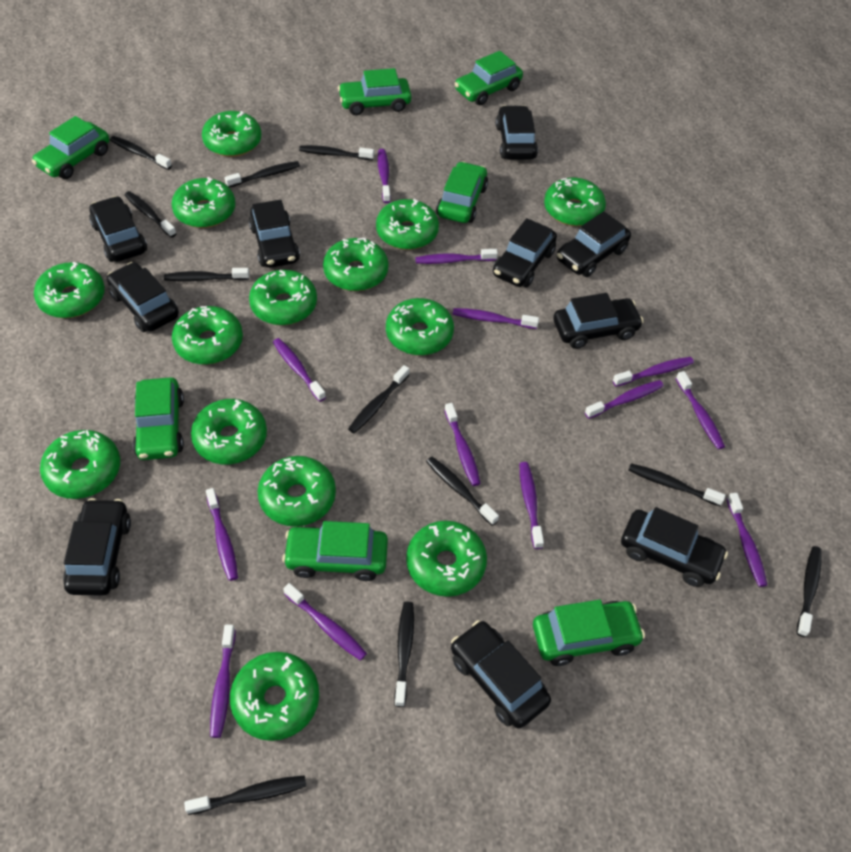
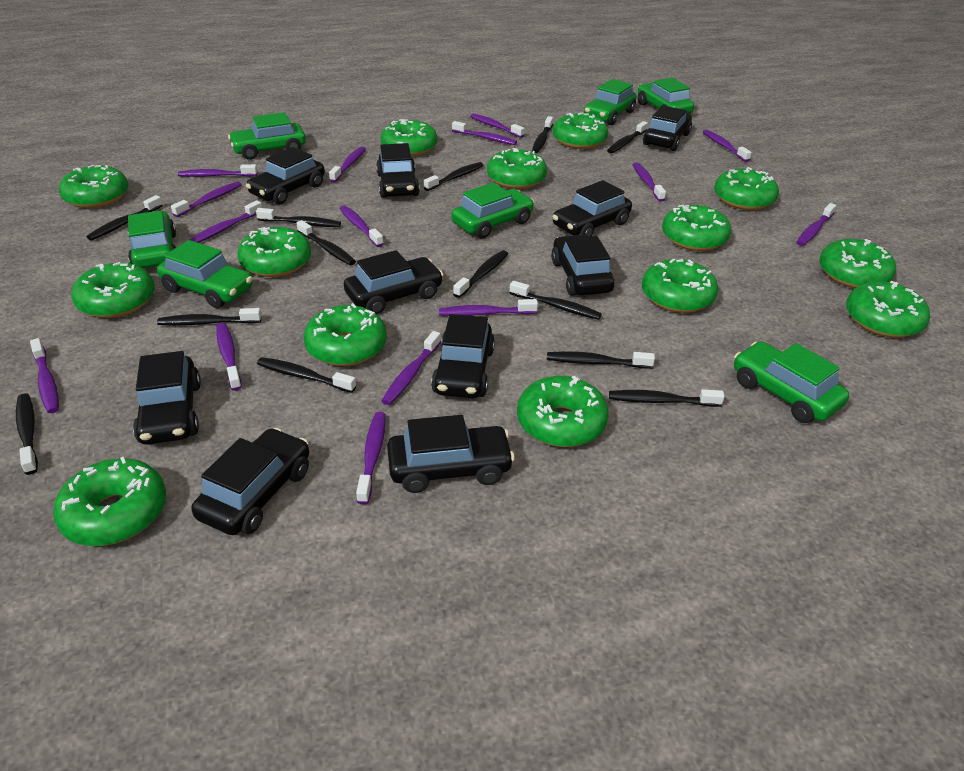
black toothbrush: [110,136,172,170] [125,191,177,238] [164,268,250,281] [184,775,307,815] [225,161,300,188] [299,145,374,160] [348,365,410,433] [394,602,414,707] [426,457,499,526] [628,463,726,506] [797,546,822,637] = 11 -> [16,393,38,475] [87,195,163,240] [157,308,261,326] [256,208,341,227] [257,357,356,393] [297,220,356,265] [424,162,483,191] [453,250,508,298] [510,281,602,320] [532,116,553,153] [547,351,655,369] [607,121,648,153] [609,389,725,407] = 13
purple toothbrush: [206,488,238,581] [210,625,236,738] [273,338,326,402] [283,583,367,661] [378,149,391,203] [415,249,498,264] [444,403,481,486] [453,308,539,329] [520,462,544,549] [585,380,664,419] [613,357,694,387] [676,371,725,450] [727,493,767,587] = 13 -> [30,338,59,413] [171,182,242,217] [178,164,257,177] [190,200,262,243] [216,323,242,391] [329,146,366,182] [339,205,384,247] [356,412,386,504] [382,331,441,405] [439,299,538,316] [452,121,517,145] [470,114,525,138] [633,162,666,202] [703,130,752,162] [796,203,836,246] = 15

